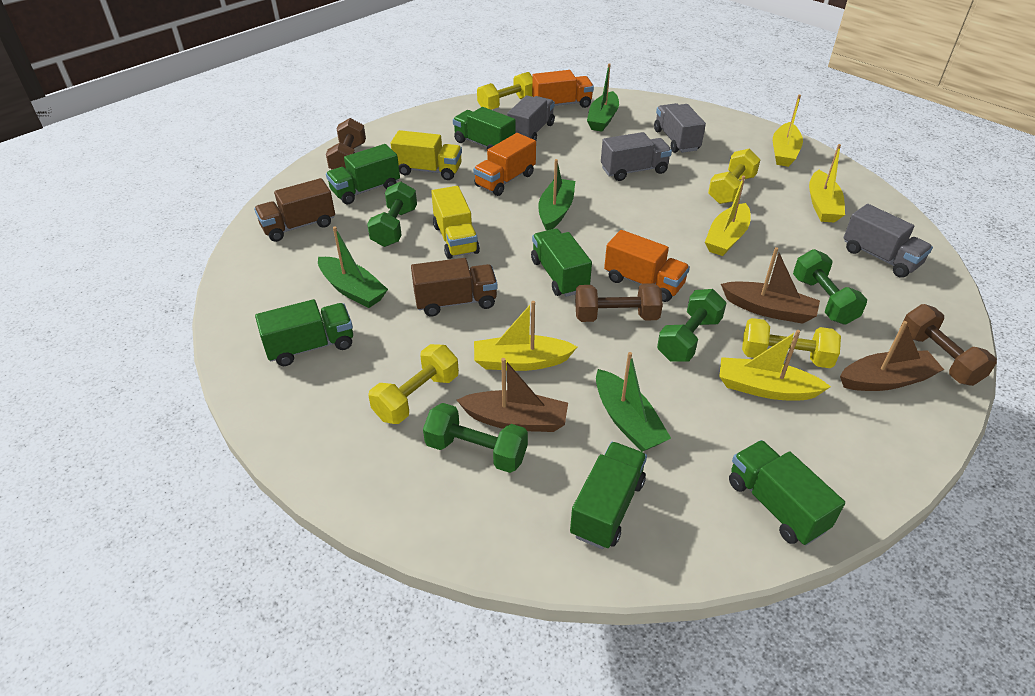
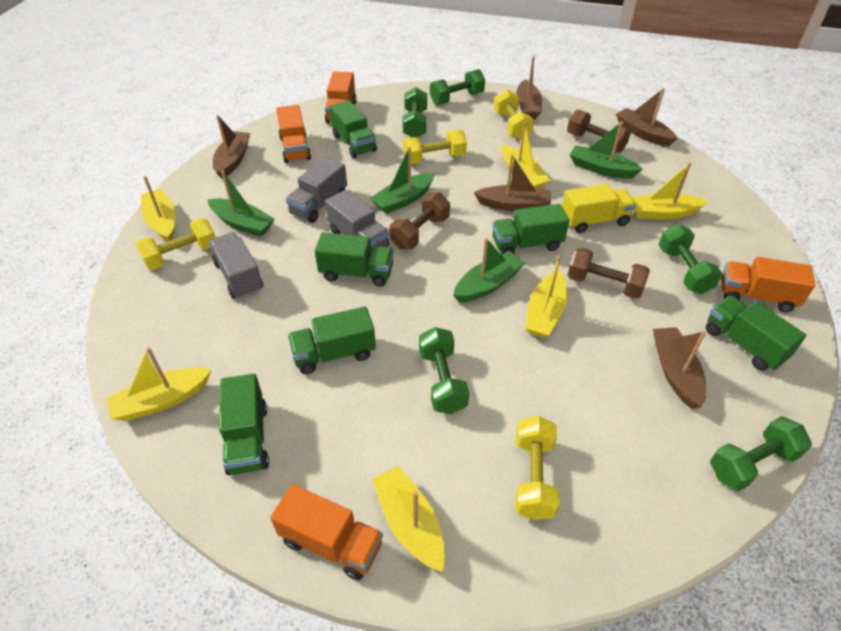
brown boat: [457,358,568,432] [721,247,820,324] [840,321,944,391] = 3 -> [213,115,250,179] [474,154,551,211] [516,56,542,119] [616,88,678,147] [653,327,706,409] = 5
brown truck: [254,178,335,242] [411,258,498,317] = 2 -> none = 0
green dumbbell: [367,182,417,247] [423,403,528,473] [657,289,726,362] [793,249,867,325] = 4 -> [402,87,427,137] [419,327,469,414] [430,69,485,105] [659,224,722,294] [710,416,812,491] = 5
grey truck: [507,95,555,140] [601,132,672,181] [654,103,706,153] [843,204,933,278] = 4 -> [209,232,263,299] [286,157,347,223] [325,190,389,251] = 3
orange truck: [473,133,536,196] [532,70,594,108] [604,230,690,302] = 3 -> [270,484,383,580] [276,105,311,163] [325,71,357,123] [721,257,815,312] = 4
yellow boat: [474,301,577,371] [705,176,751,256] [719,330,831,400] [773,95,803,167] [809,144,845,223] = 5 -> [106,347,211,421] [141,176,176,242] [372,466,445,572] [502,122,550,189] [525,256,567,338] [632,162,708,219] = 6
yellow truck: [391,130,462,180] [431,186,480,259] = 2 -> [562,184,636,233] = 1

